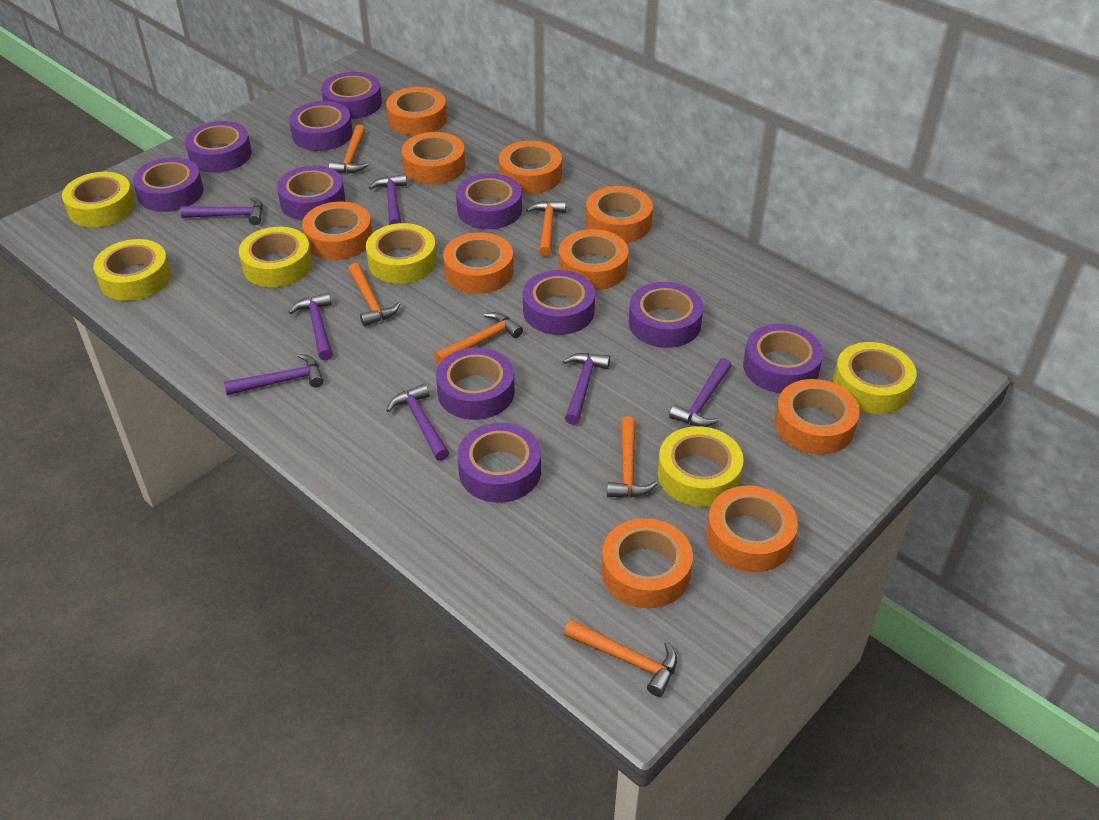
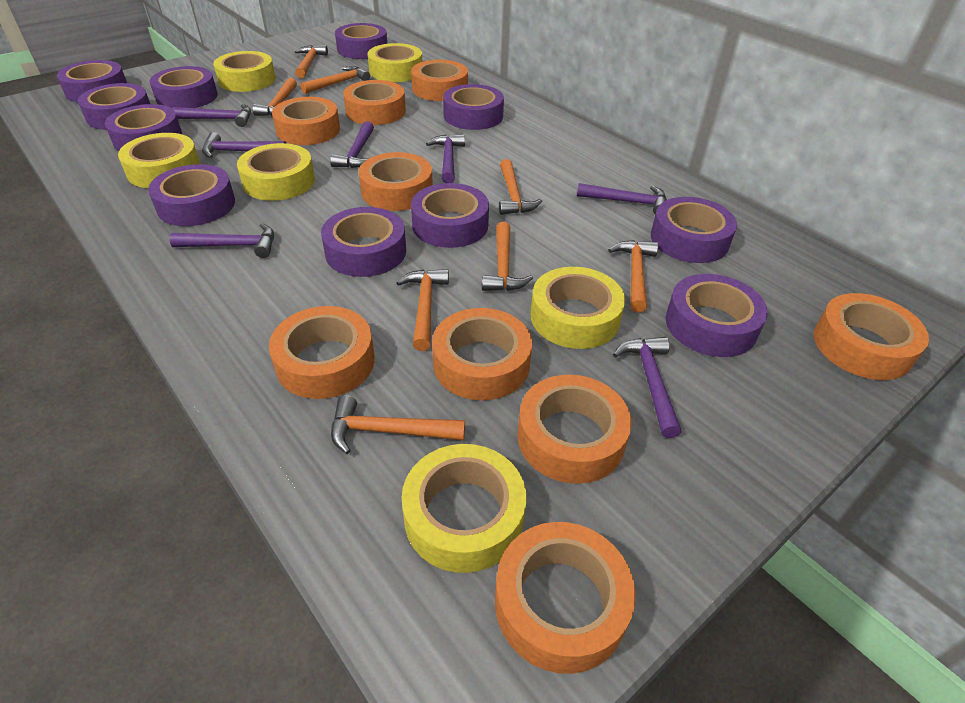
orange hammer: [329,125,369,173] [348,263,401,326] [435,312,523,364] [526,201,566,257] [564,619,677,697] [607,416,657,497] = 6 -> [252,78,297,116] [295,45,328,78] [301,66,370,94] [331,395,465,454] [396,269,449,351] [482,222,533,291] [499,159,542,215] [608,240,658,313] = 8
orange tape: [302,201,372,260] [386,87,447,135] [402,132,465,184] [443,232,513,294] [499,141,562,194] [559,229,629,290] [586,186,653,243] [601,518,693,608] [706,486,798,572] [774,379,859,454] = 10 -> [269,306,375,399] [272,97,340,145] [343,80,406,125] [359,152,433,211] [411,60,468,101] [432,308,532,401] [495,522,636,674] [517,375,632,484] [814,293,929,380] = 9

